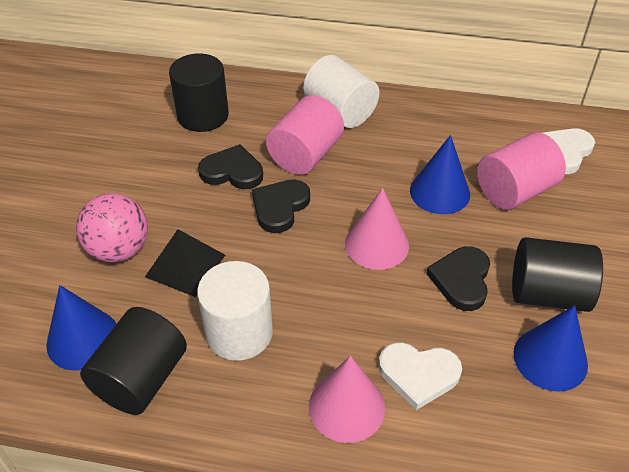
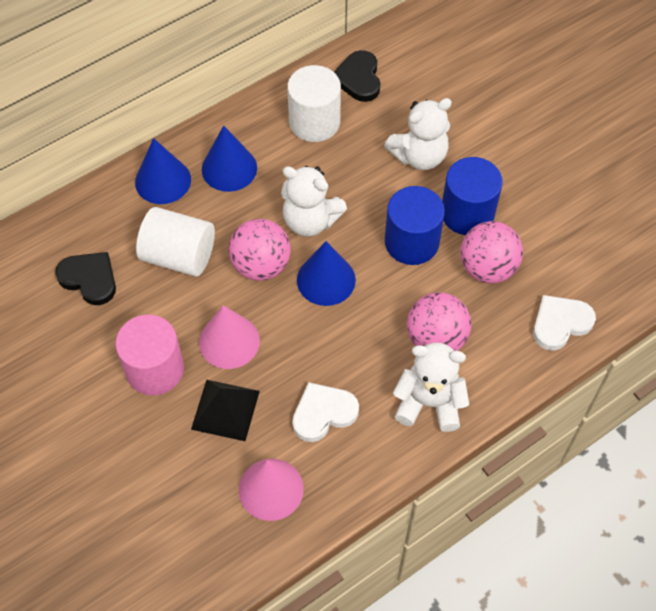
black cylinder: [80,307,187,415] [169,53,229,132] [512,237,603,312] = 3 -> none = 0
black heart: [198,144,263,189] [252,180,310,233] [426,246,490,311] = 3 -> [55,252,116,305] [334,50,380,102] = 2
blue cylinder: none = 0 -> [385,186,445,265] [442,157,503,235] = 2
pink ball: [76,193,148,263] = 1 -> [229,219,291,281] [407,292,471,351] [460,221,523,284] = 3
pink cylinder: [266,95,344,175] [477,132,566,210] = 2 -> [115,315,184,395] = 1
white teddy bear: none = 0 -> [281,166,347,237] [384,98,452,170] [393,343,469,432] = 3

